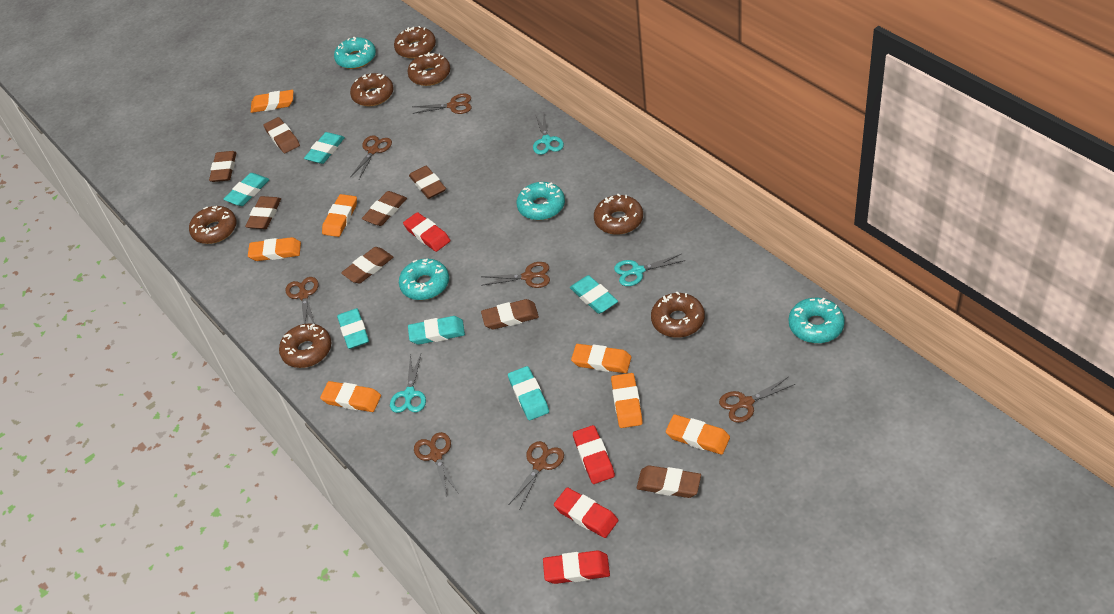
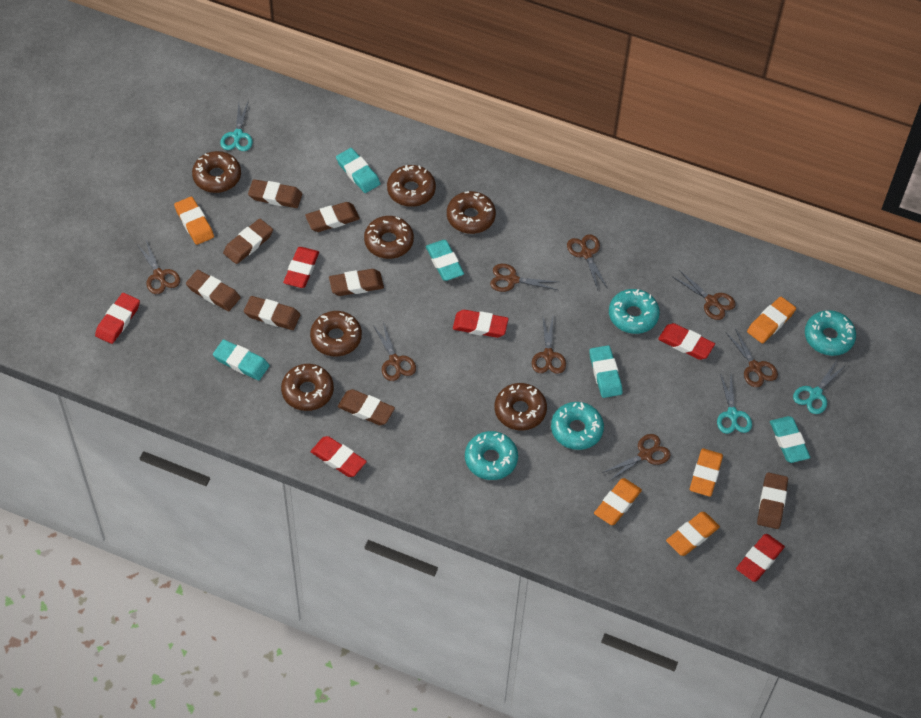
brown scissors: [286,277,319,324] [350,135,392,179] [412,94,472,114] [414,432,459,496] [481,262,550,288] [509,441,564,509] [719,377,795,423] = 7 -> [136,240,180,294] [373,322,416,381] [490,264,558,292] [532,315,566,374] [567,234,608,290] [602,434,671,482] [673,270,736,320] [726,328,778,387] = 8
orange eraser: [248,237,301,261] [251,90,293,113] [320,381,381,412] [322,194,357,237] [571,344,632,373] [611,373,643,428] [666,414,730,455] = 7 -> [174,197,214,245] [594,478,642,525] [666,512,720,556] [690,448,723,497] [747,296,796,343] = 5
red eraser: [403,212,450,252] [543,550,610,584] [554,487,618,538] [573,425,615,484] = 4 -> [95,293,140,344] [283,247,319,288] [310,436,367,477] [453,310,508,338] [658,323,715,360] [736,534,785,582] = 6
turquoise eraser: [223,173,270,206] [304,132,345,164] [337,308,369,349] [408,316,465,345] [508,366,549,420] [570,275,618,314] = 6 -> [213,339,270,380] [336,148,380,193] [426,240,464,281] [589,345,622,398] [770,416,810,463] = 5

